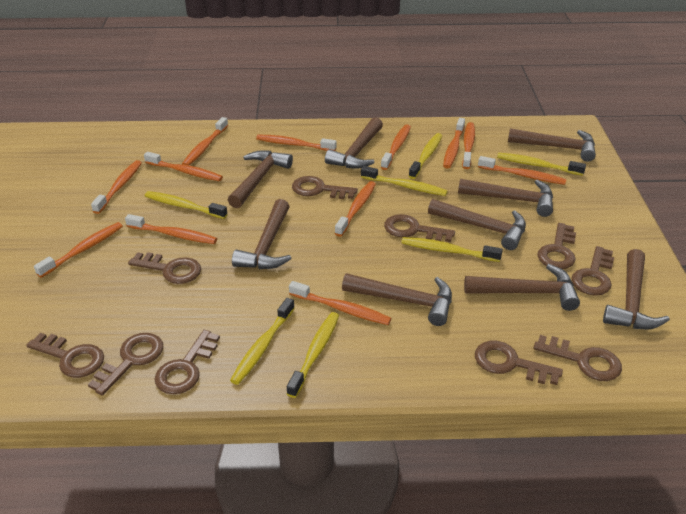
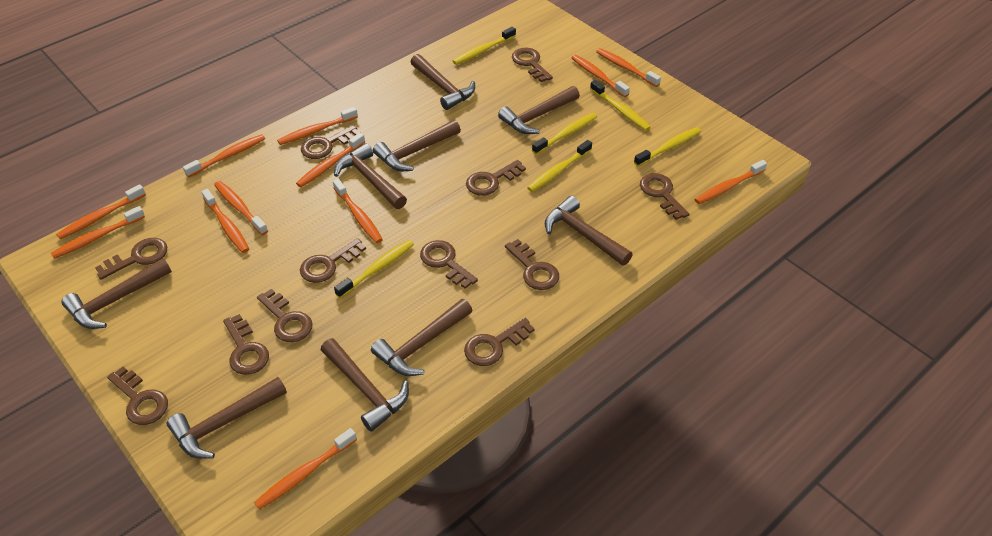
brown key: [26,333,104,378] [88,333,163,396] [128,252,201,284] [154,330,220,394] [292,176,358,199] [384,214,455,242] [475,341,563,385] [533,335,622,381] [537,223,576,269] [571,246,614,296] = 10 -> [95,238,167,280] [107,367,168,425] [223,314,269,375] [257,289,312,342] [300,238,366,283] [301,125,360,159] [420,240,478,289] [464,318,535,366] [466,160,526,196] [505,239,559,290] [512,48,553,82] [640,173,690,220] = 12
yellow toothbrush: [145,191,228,219] [230,298,295,385] [287,312,339,398] [361,166,448,196] [401,237,503,262] [409,133,442,179] [497,153,586,176] = 7 -> [334,240,414,298] [453,27,516,65] [527,140,592,192] [532,113,597,155] [590,80,651,131] [634,127,701,166] = 6

